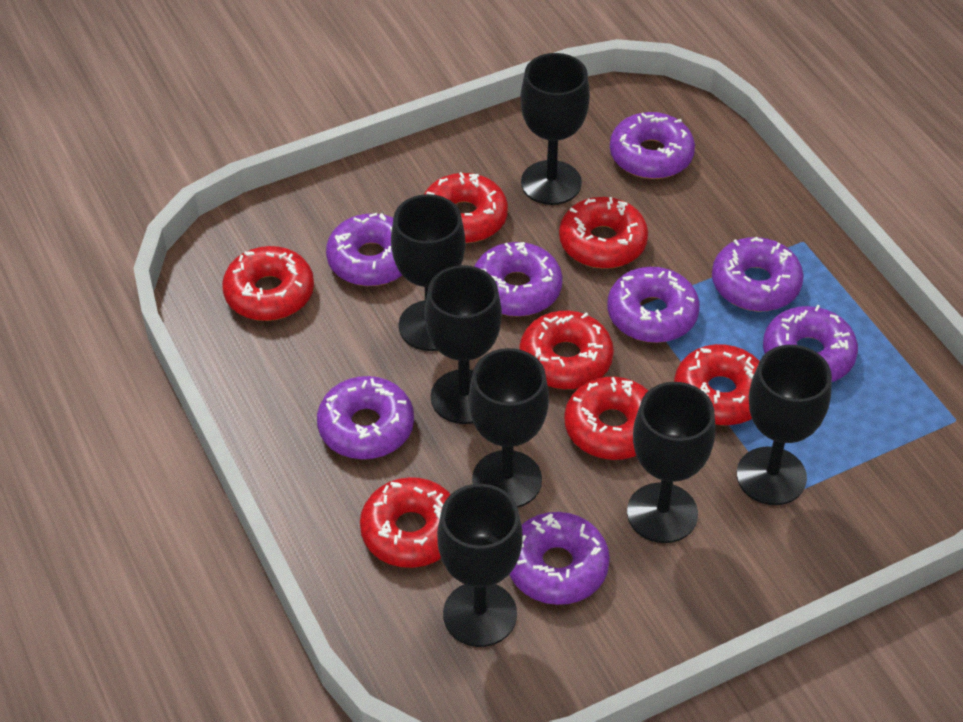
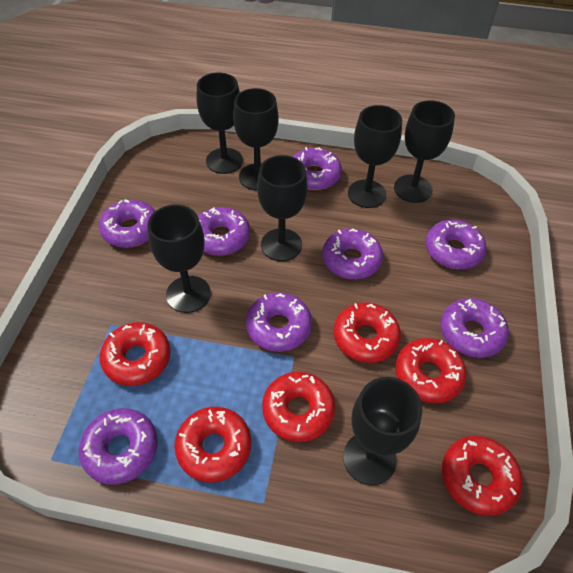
red donut: [222,246,314,321] [360,477,451,568] [424,172,508,243] [520,311,614,389] [559,197,648,269] [564,377,648,460] [674,344,760,425] = 7 -> [100,322,171,386] [174,407,251,482] [262,372,335,442] [334,302,401,363] [395,338,467,403] [442,436,523,516] = 6

